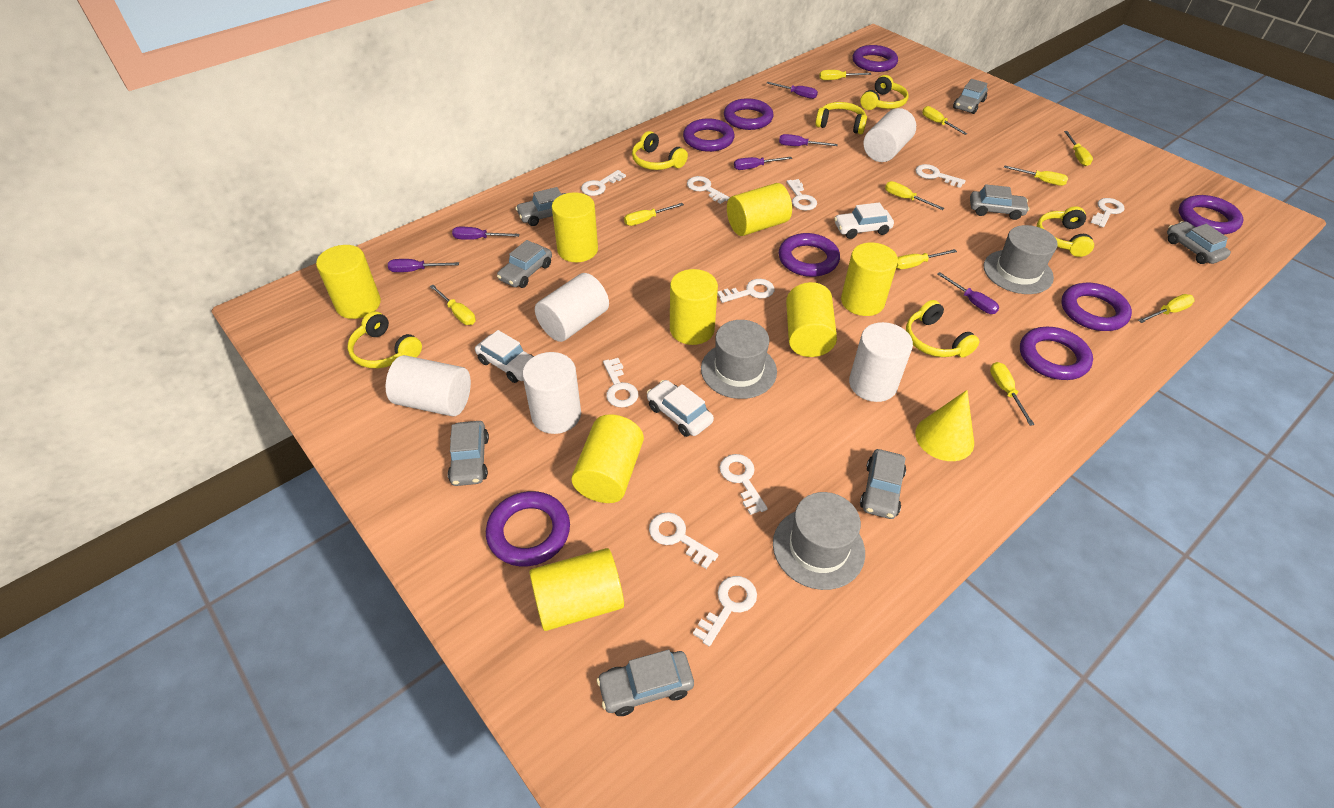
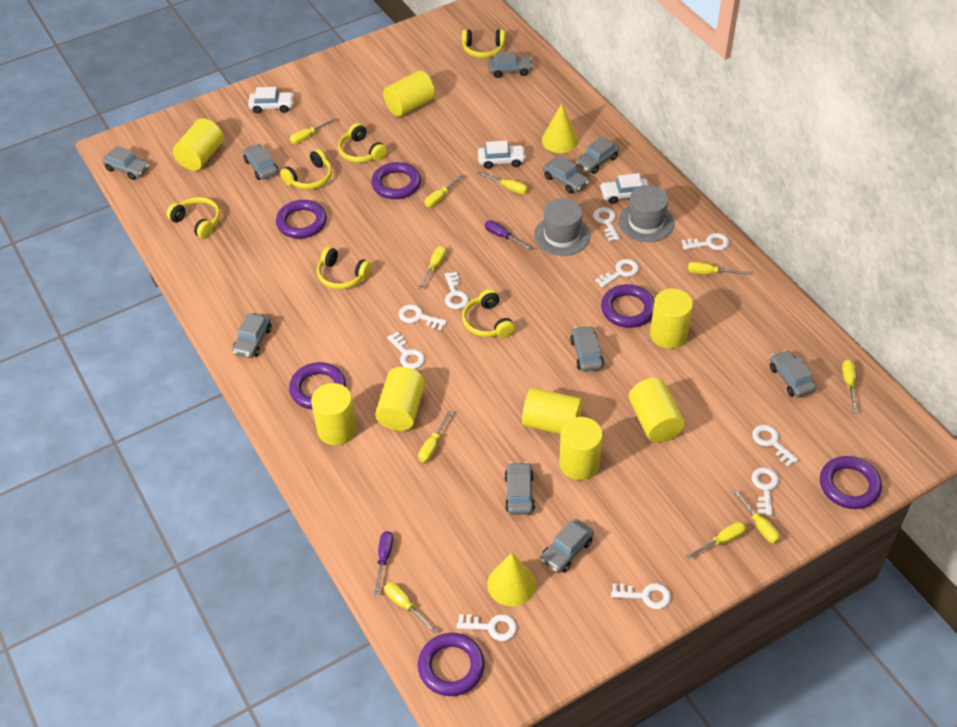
grey car: [448,421,489,486] [497,240,552,288] [515,187,566,226] [597,649,694,716] [860,449,906,519] [953,79,988,114] [970,184,1030,220] [1167,221,1231,264] = 8 -> [102,146,149,180] [232,313,272,358] [243,144,278,180] [488,51,533,78] [504,462,535,515] [540,519,594,573] [543,156,589,193] [570,325,604,372] [575,136,619,174] [770,350,816,398] = 10
grey hat: [701,320,777,399] [773,492,865,590] [984,225,1058,294] = 3 -> [534,198,590,256] [618,185,674,242] = 2
purple ring: [486,491,570,566] [683,118,734,152] [724,98,773,130] [779,233,840,277] [853,45,898,72] [1020,327,1093,380] [1061,283,1132,331] [1179,195,1243,235] = 8 -> [276,200,327,239] [289,362,346,410] [371,162,421,199] [418,633,485,696] [601,284,654,328] [820,456,882,509] = 6
purple screwdriver: [388,259,459,272] [452,227,519,240] [734,157,792,170] [767,82,818,99] [779,134,838,146] [937,272,999,314] = 6 -> [374,531,393,595] [485,220,532,250] = 2
white cylinder: [386,355,471,416] [523,352,581,434] [535,273,609,342] [849,322,913,402] [864,108,916,162] = 5 -> none = 0
yellow cone: [915,390,974,461] = 1 -> [487,553,536,606] [542,104,578,153] = 2

